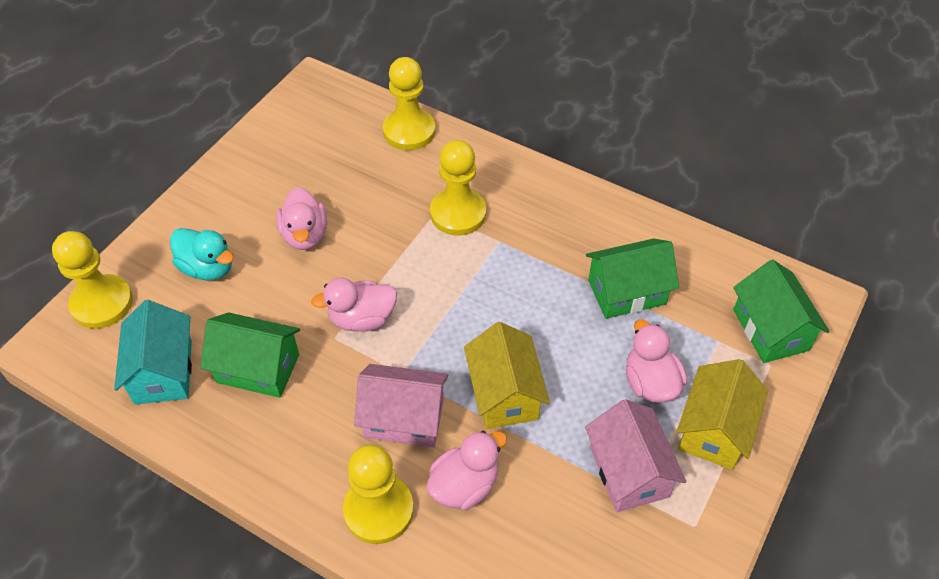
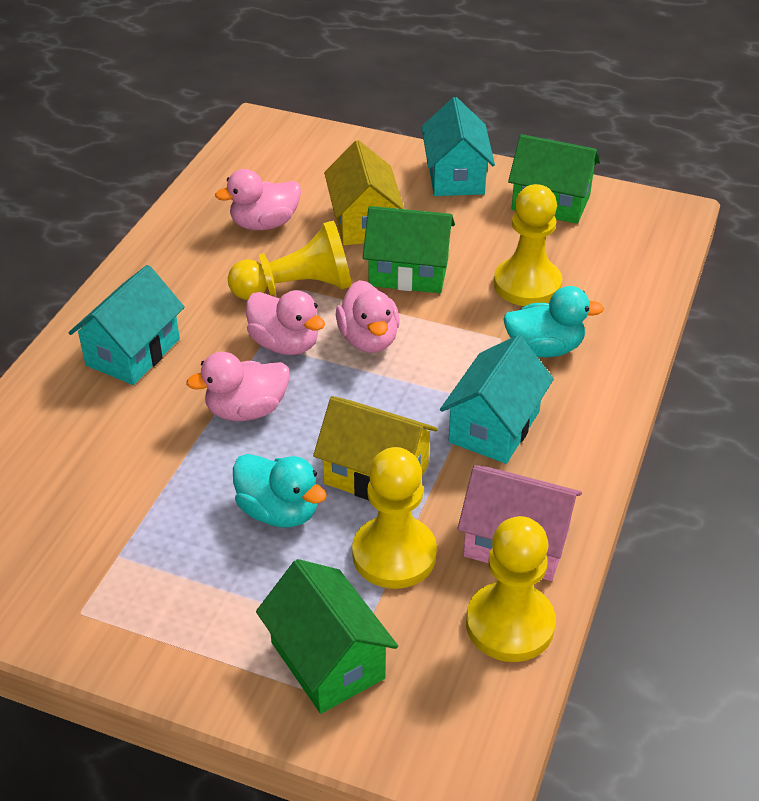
pink house: [354,364,448,447] [585,399,686,512] = 2 -> [457,465,582,581] = 1
turquoise duck: [170,228,234,280] = 1 -> [233,454,327,527] [503,286,604,358] = 2
turquoise house: [114,300,192,405] = 1 -> [69,265,185,385] [422,97,495,196] [440,335,554,464] = 3

